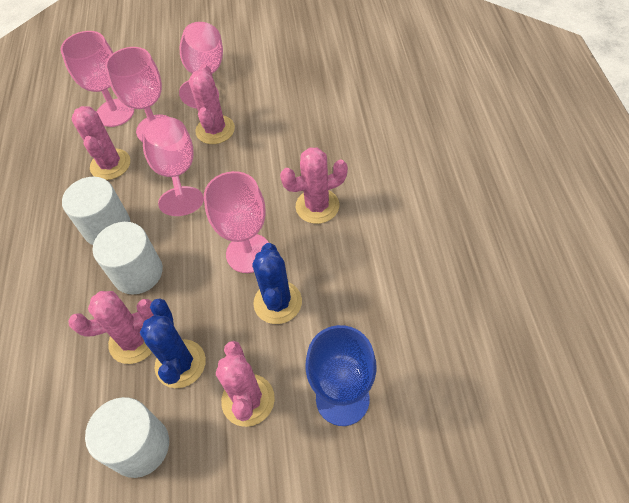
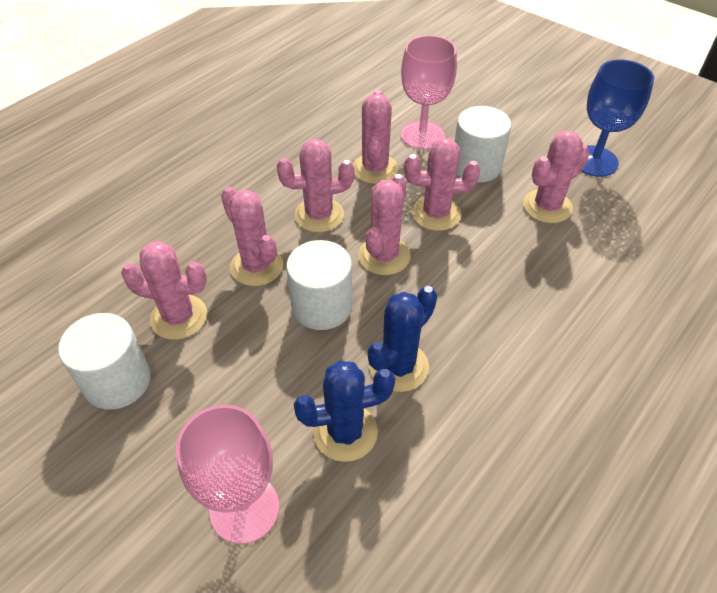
pink cactus: [68,291,154,364] [72,106,130,180] [189,64,235,144] [216,341,275,427] [280,147,348,224] = 5 -> [121,241,207,340] [221,187,283,286] [277,139,355,233] [353,90,398,184] [358,174,411,275] [404,137,480,231] [523,130,590,223] = 7
pink goblet: [60,31,134,127] [105,47,169,142] [143,117,204,216] [179,22,223,109] [204,171,269,273] = 5 -> [176,405,279,544] [401,35,457,150] = 2

